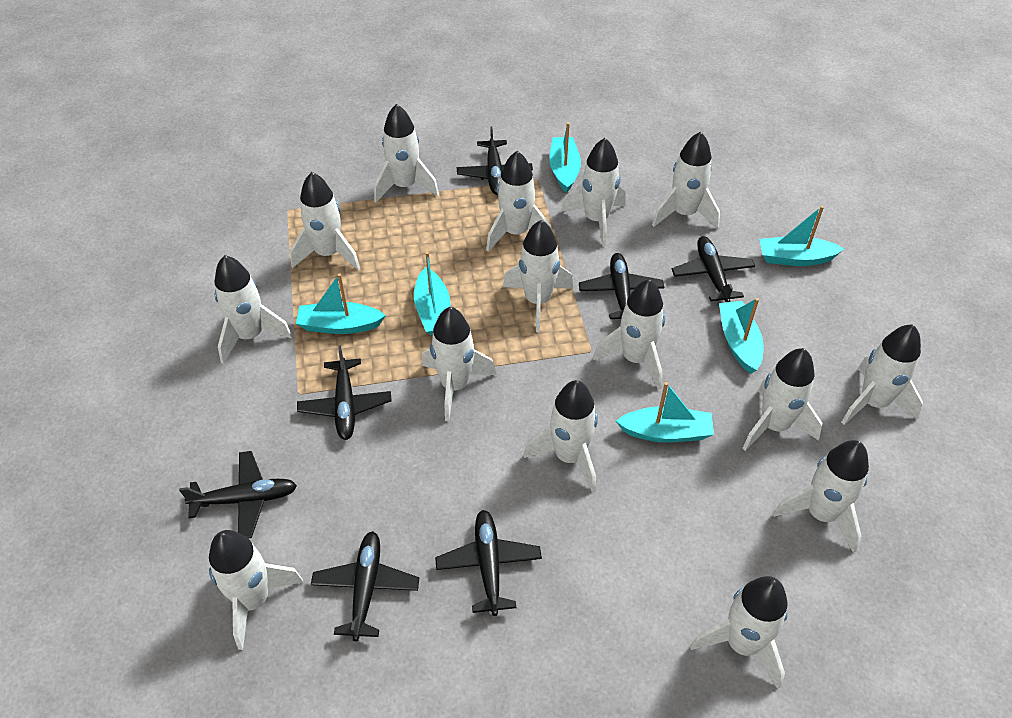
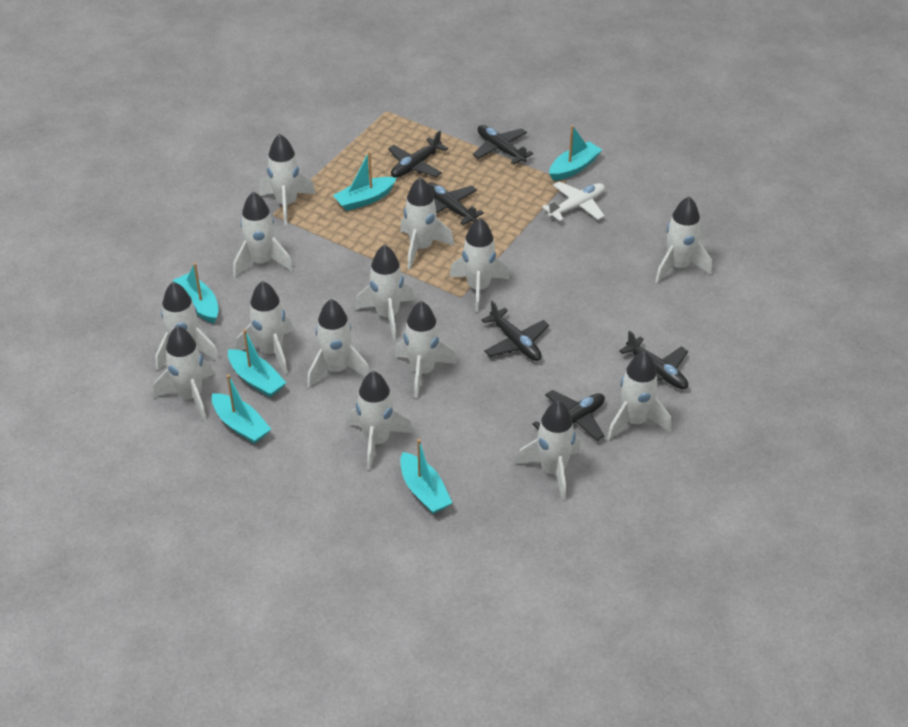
black plane: [179,451,297,538] [297,346,392,440] [311,531,419,641] [435,510,542,616] [457,126,533,195] [579,253,664,319] [672,236,755,302] = 7 -> [388,130,448,178] [428,183,484,225] [473,125,533,165] [481,301,549,361] [532,390,605,441] [619,330,688,389] = 6
white plane: none = 0 -> [542,181,605,221] = 1
white rocket: [209,530,304,650] [214,255,292,364] [290,172,360,270] [374,104,439,202] [422,307,496,421] [486,151,552,252] [503,220,573,332] [524,380,598,493] [561,138,625,247] [593,279,665,390] [652,131,720,229] [690,576,788,689] [742,348,822,451] [773,440,869,553] [841,324,923,425] = 15 -> [154,326,214,421] [155,282,220,371] [233,192,293,277] [236,281,293,375] [259,134,316,225] [307,299,370,388] [349,371,413,470] [355,245,414,340] [395,301,457,398] [400,178,454,269] [449,218,509,312] [516,401,581,501] [607,351,671,441] [655,197,712,283] = 14

